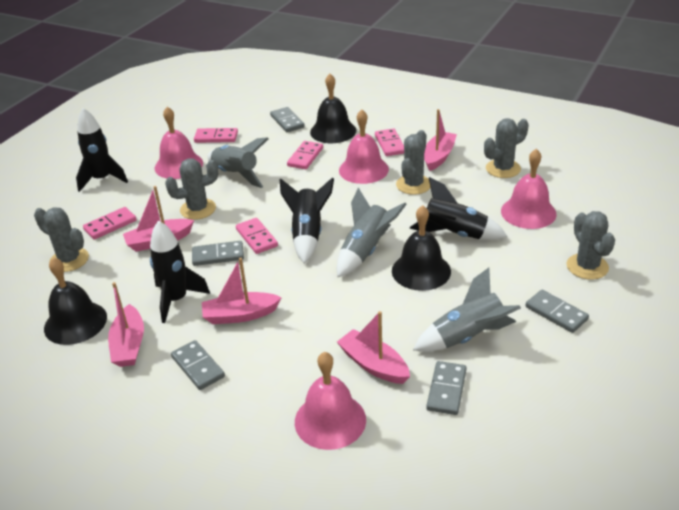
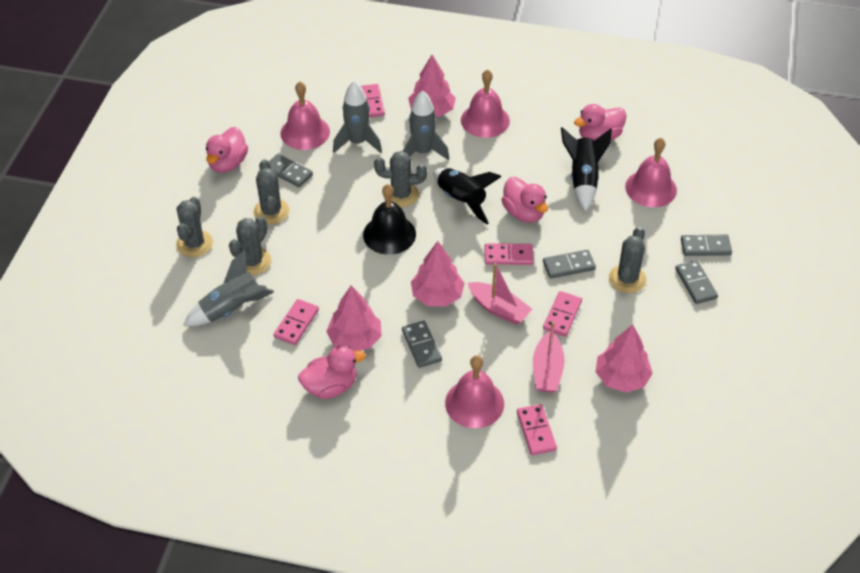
black bell: [44,257,107,345] [310,74,356,143] [392,205,451,291] = 3 -> [363,184,416,255] = 1
black rocket: [76,108,128,192] [150,220,210,323] [280,177,334,264] [410,177,507,240] = 4 -> [433,168,502,224] [561,127,612,211] = 2
pink boat: [108,282,144,367] [123,186,194,252] [202,258,282,324] [337,311,410,384] [424,109,457,171] = 5 -> [468,263,532,325] [533,322,565,393] = 2
pink duck: none = 0 -> [206,127,248,173] [298,345,366,399] [501,177,548,223] [574,104,627,141] = 4
pink tree: none = 0 -> [326,285,382,351] [408,55,456,117] [411,241,465,307] [595,325,653,393] = 4

